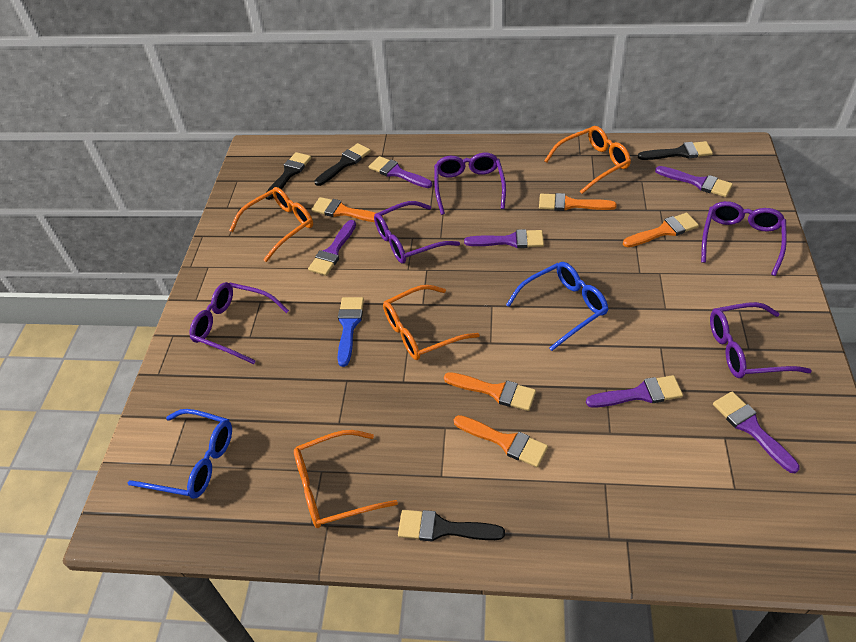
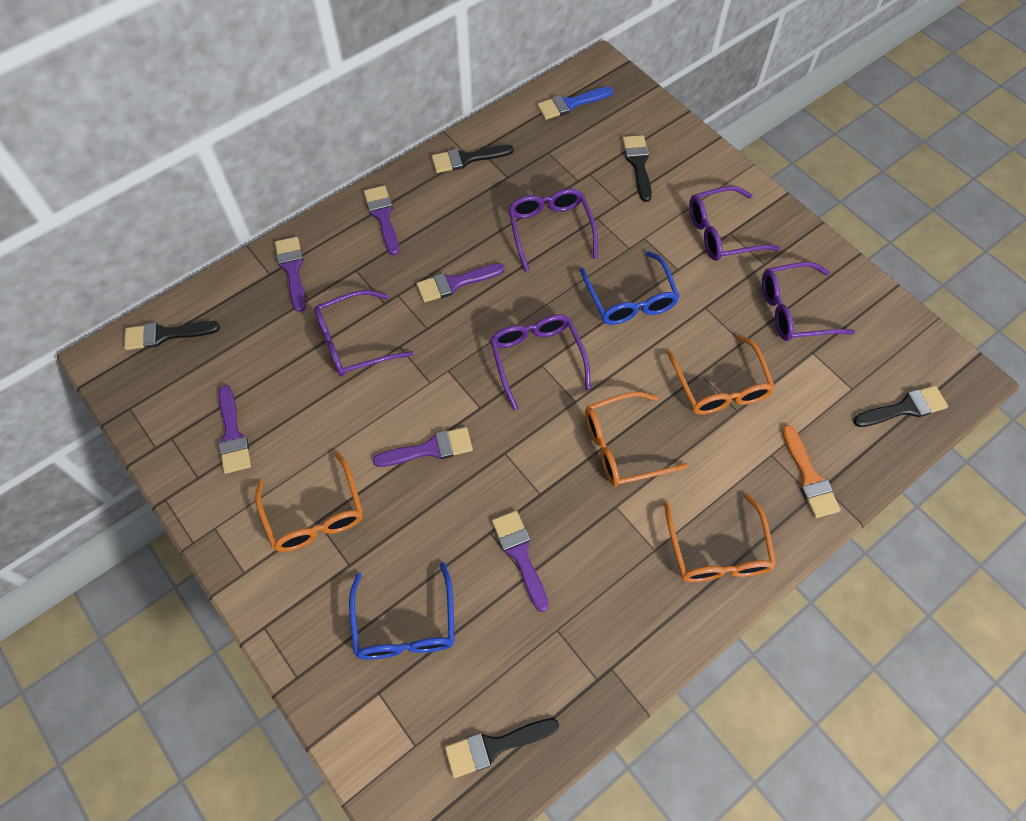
black brush: [266,152,311,200] [314,143,371,186] [398,510,505,541] [638,141,713,160] = 4 -> [124,321,220,350] [431,145,514,173] [445,718,559,778] [622,135,652,202] [853,386,948,427] = 5
orange brush: [311,197,383,222] [444,372,536,411] [454,415,548,467] [539,193,617,211] [623,213,699,247] = 5 -> [782,425,841,518] = 1

